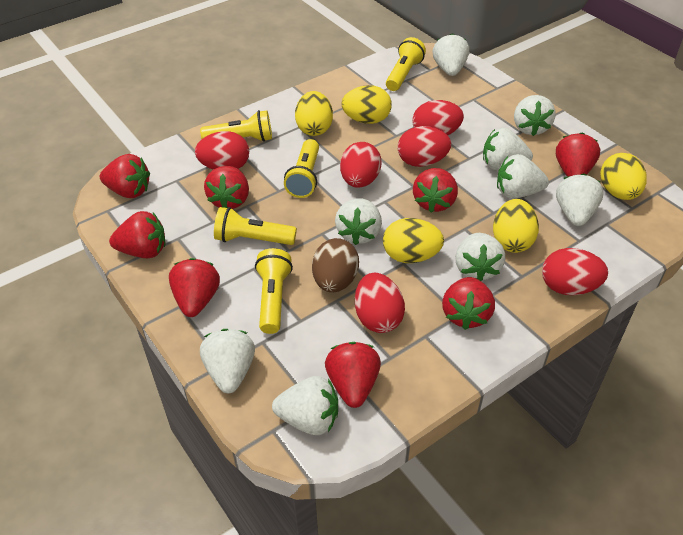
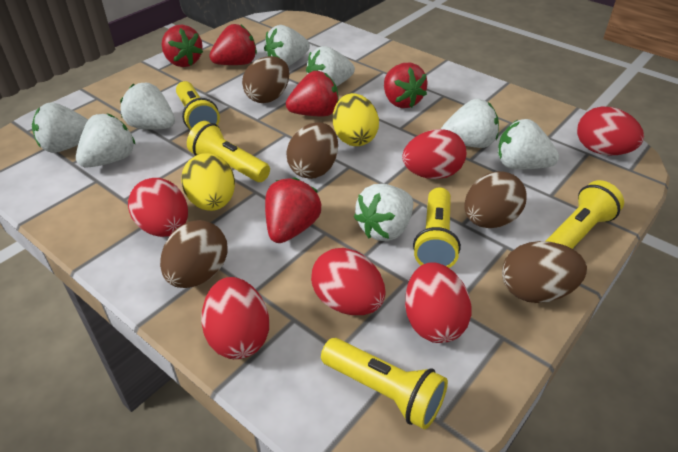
brown egg: [312,238,359,292] = 1 -> [160,220,227,288] [242,56,289,103] [286,122,338,179] [464,171,527,228] [502,241,587,303] = 5
red strawberry: [100,154,150,198] [109,211,165,258] [169,258,220,317] [204,166,249,209] [325,342,381,408] [413,168,458,213] [442,277,495,330] [556,132,600,177] = 8 -> [162,25,203,67] [209,24,257,65] [265,178,321,243] [286,71,339,116] [384,63,428,108] = 5
white strawberry: [200,329,255,393] [272,376,338,435] [335,198,382,245] [433,33,469,76] [455,233,505,281] [483,128,533,170] [497,154,549,198] [514,95,556,136] [556,174,604,226] = 9 -> [32,102,88,153] [76,113,136,167] [120,83,175,130] [264,25,310,66] [306,46,355,87] [354,184,413,241] [441,99,499,148] [498,119,559,169] = 8
yellow egg: [295,91,333,136] [341,85,392,124] [383,218,444,263] [493,199,539,253] [600,153,647,200] = 5 -> [181,153,235,211] [333,93,379,146] = 2

